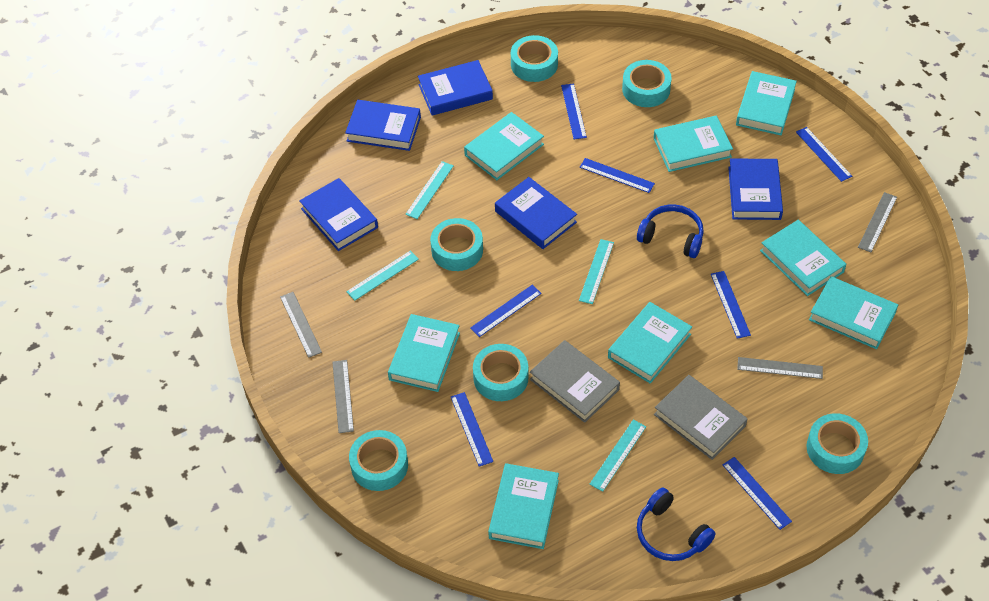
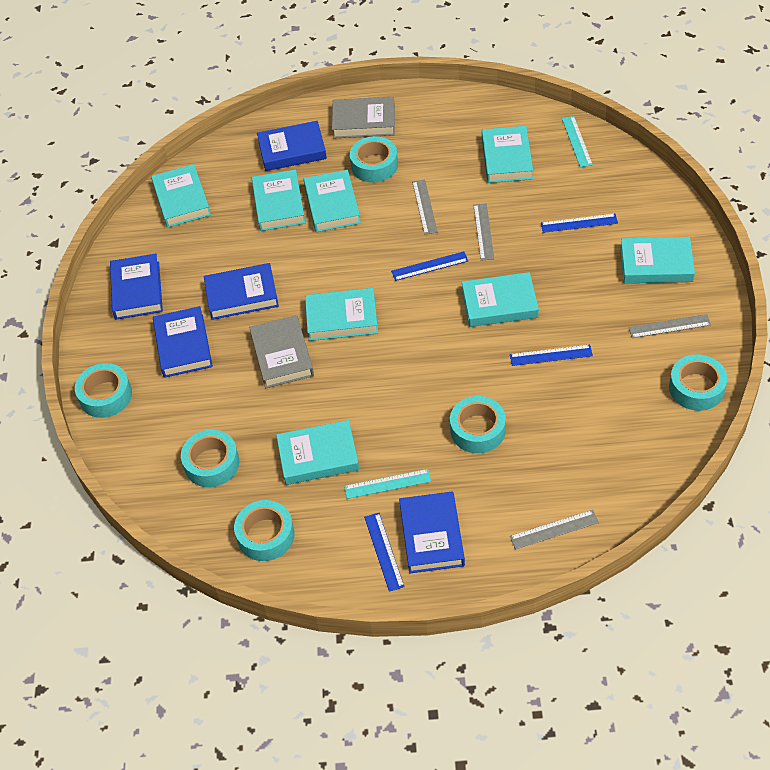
blue headphones: [637,204,704,258] [637,488,716,561] = 2 -> none = 0
blue ruler: [451,392,493,467] [470,285,542,337] [561,84,587,139] [580,158,655,193] [711,271,751,339] [722,457,792,530] [796,127,852,182] = 7 -> [364,513,405,592] [391,252,468,281] [510,345,593,366] [541,214,618,233] = 4
turquoise ruler: [346,250,419,301] [405,161,454,219] [579,239,614,304] [589,420,646,492] = 4 -> [344,469,431,499] [562,116,593,167] = 2

